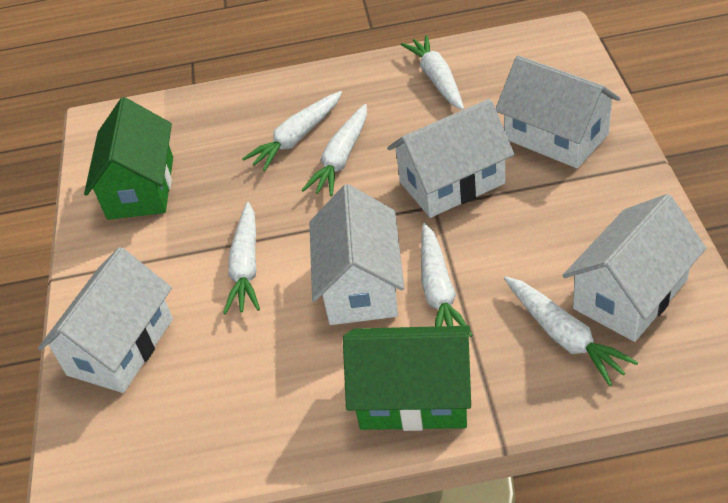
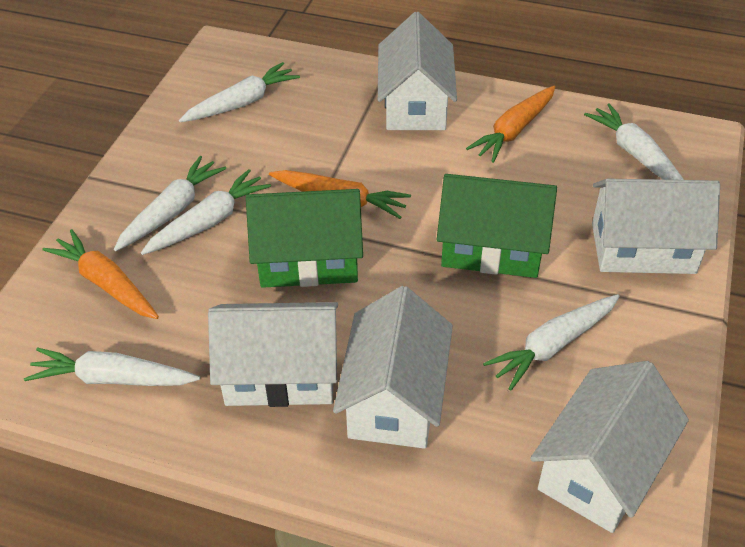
orange carrot: none = 0 -> [43,229,159,319] [269,170,411,219] [466,86,555,163] = 3

